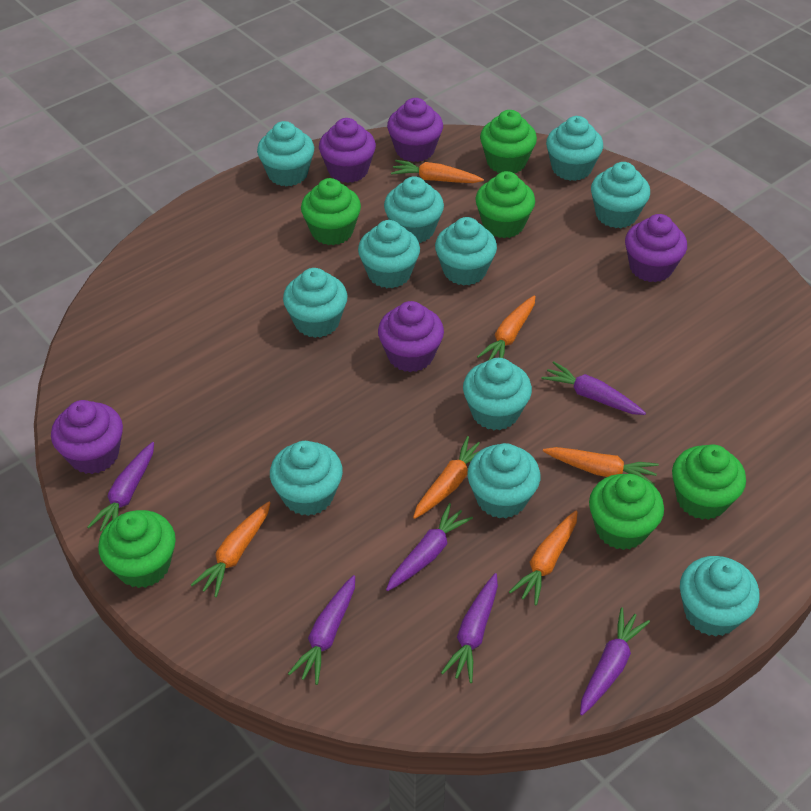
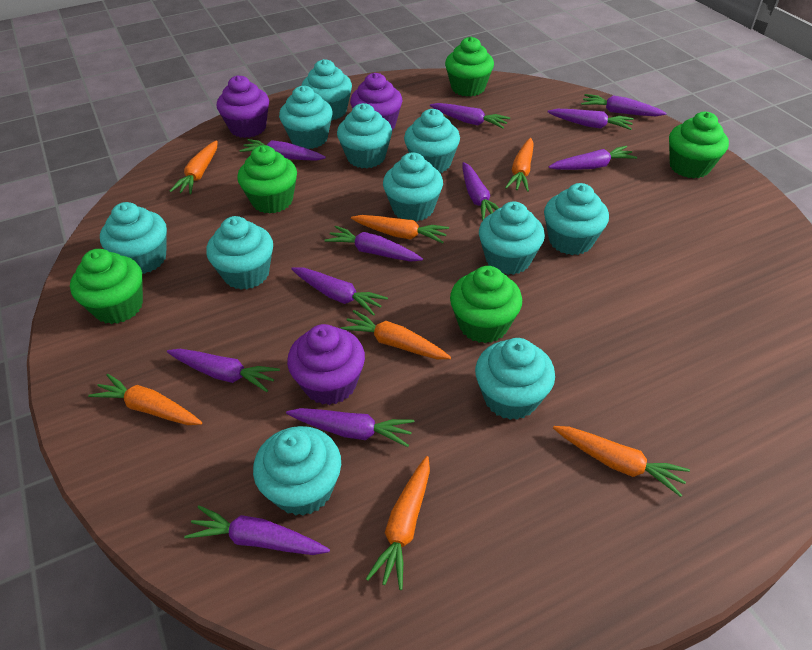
green cupcake: [98,510,176,588] [301,178,361,245] [475,171,535,238] [480,110,537,173] [589,474,664,550] [672,444,746,520] = 6 -> [70,249,143,324] [237,145,297,214] [445,37,494,97] [450,266,522,343] [669,112,729,178] = 5
orange carrot: [191,502,270,597] [391,160,484,183] [413,436,480,519] [477,295,536,360] [509,511,578,606] [543,447,659,486] = 6 -> [88,374,202,425] [170,140,218,194] [340,310,451,359] [351,215,449,244] [366,456,430,590] [505,138,534,192] [553,426,690,497] = 7
purple carrot: [87,442,154,532] [288,575,355,685] [386,503,473,591] [441,573,498,683] [542,361,646,415] [580,608,650,715] = 6 -> [167,349,280,392] [184,505,330,555] [240,139,326,161] [286,408,414,447] [291,267,388,316] [324,226,423,262] [430,103,510,129] [462,162,499,221] [548,109,634,130] [549,146,637,170] [581,94,666,116] = 11
purple cupcake: [51,400,123,474] [319,118,376,183] [378,301,444,372] [387,98,443,162] [625,214,687,282] = 5 -> [217,75,269,138] [287,324,365,405] [350,73,402,131] = 3

